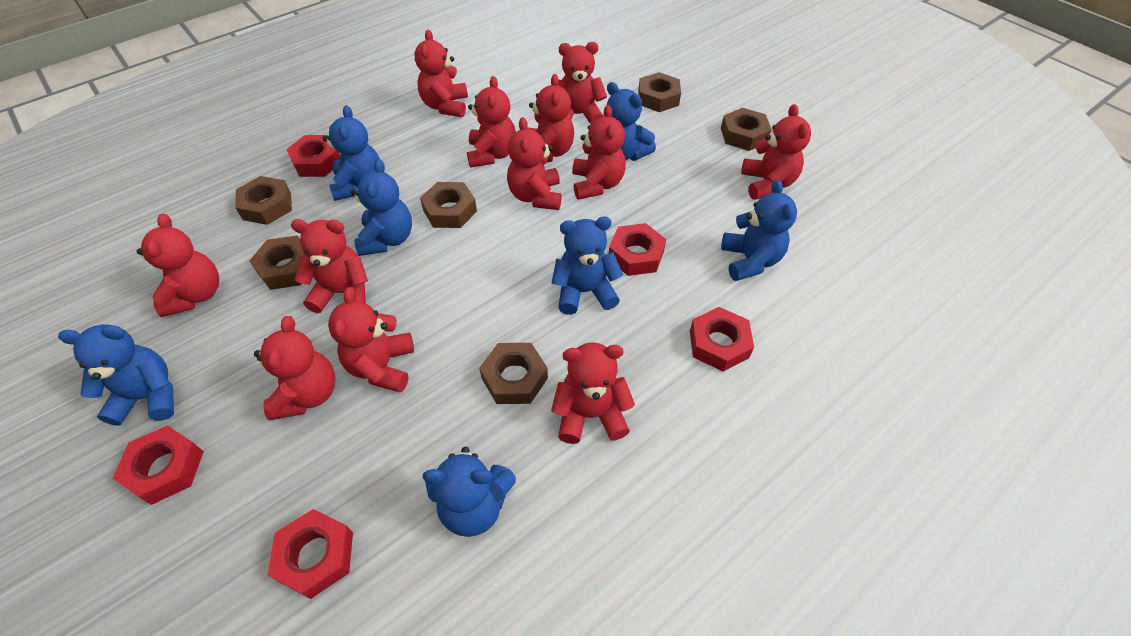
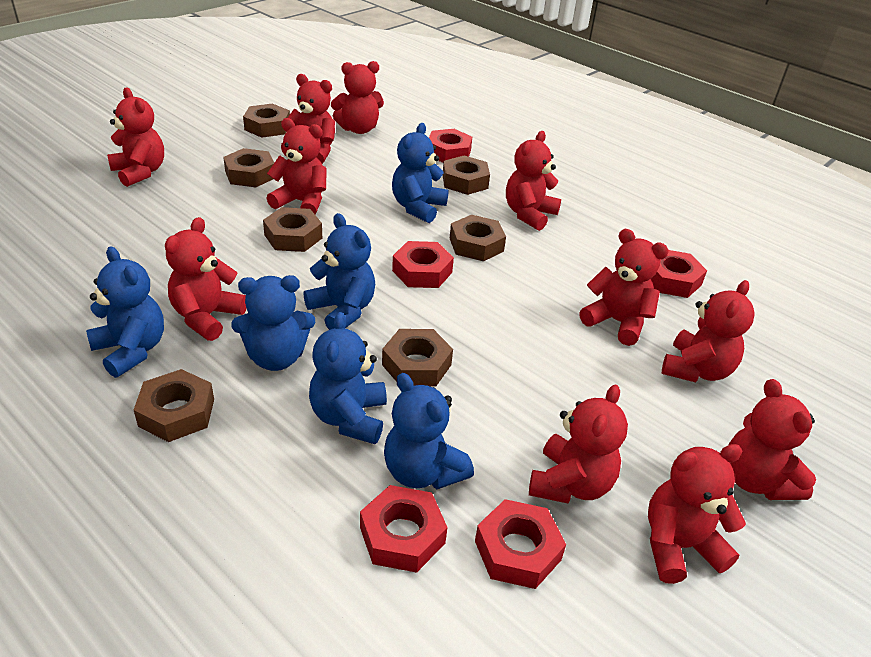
blue teddy bear: [58,324,174,426] [323,105,380,201] [351,159,412,256] [423,447,516,537] [552,217,623,315] [603,82,656,161] [721,180,797,281] = 7 -> [86,246,164,378] [231,275,315,371] [303,213,375,330] [309,312,387,444] [384,373,474,489] [392,123,449,223] = 6
brown nut: [235,176,292,225] [249,235,306,290] [420,182,477,228] [479,343,548,404] [638,72,681,112] [721,108,772,151] = 6 -> [134,369,214,442] [223,148,274,187] [243,104,290,138] [263,207,322,252] [382,329,453,386] [443,155,490,195] [450,215,506,261] = 7
red teddy bear: [137,214,219,317] [254,316,336,420] [291,219,368,313] [328,287,414,393] [415,30,468,117] [467,76,516,168] [507,117,562,210] [527,74,574,162] [551,342,635,444] [558,42,607,125] [572,105,626,200] [741,104,811,200] = 12 -> [107,88,164,187] [165,217,247,341] [266,118,326,215] [281,74,335,164] [331,61,384,134] [506,131,561,231] [529,384,628,504] [579,229,669,346] [648,444,746,584] [662,280,755,382] [729,379,816,500] = 11

